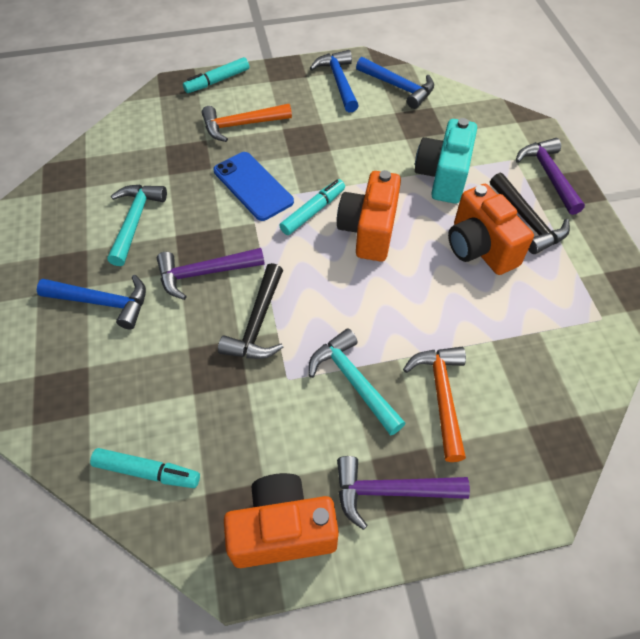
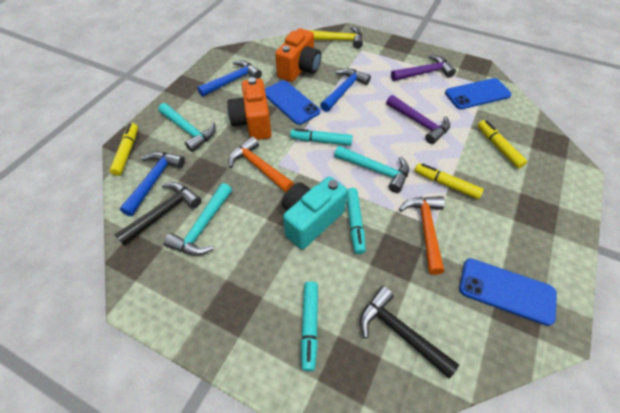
blue phone: [213,152,294,221] = 1 -> [265,80,320,125] [445,78,512,109] [459,258,557,326] = 3
orange camera: [224,473,339,568] [337,170,401,261] [448,184,534,275] = 3 -> [227,77,271,140] [275,28,321,82] = 2
purple hammer: [157,248,265,300] [337,456,470,530] [516,138,585,215] = 3 -> [386,95,450,144] [391,55,456,81] = 2
turquoise hammer: [107,185,167,266] [309,328,406,436] = 2 -> [158,103,216,152] [164,183,232,256] [334,146,409,193] = 3
yellow hammer: none = 0 -> [308,26,363,49] = 1
yellow marker: none = 0 -> [110,123,138,176] [414,163,484,199] [478,120,527,169] = 3

